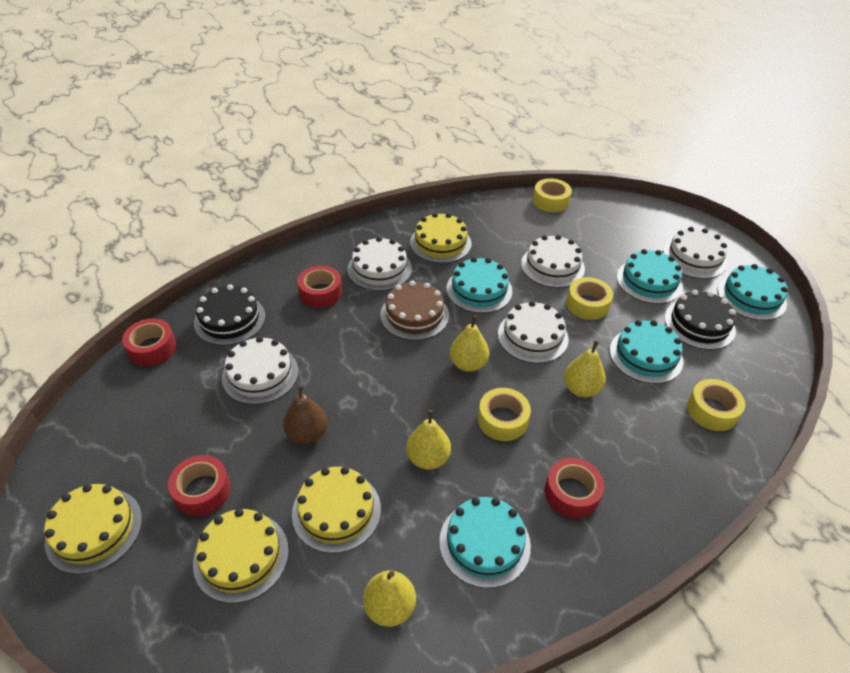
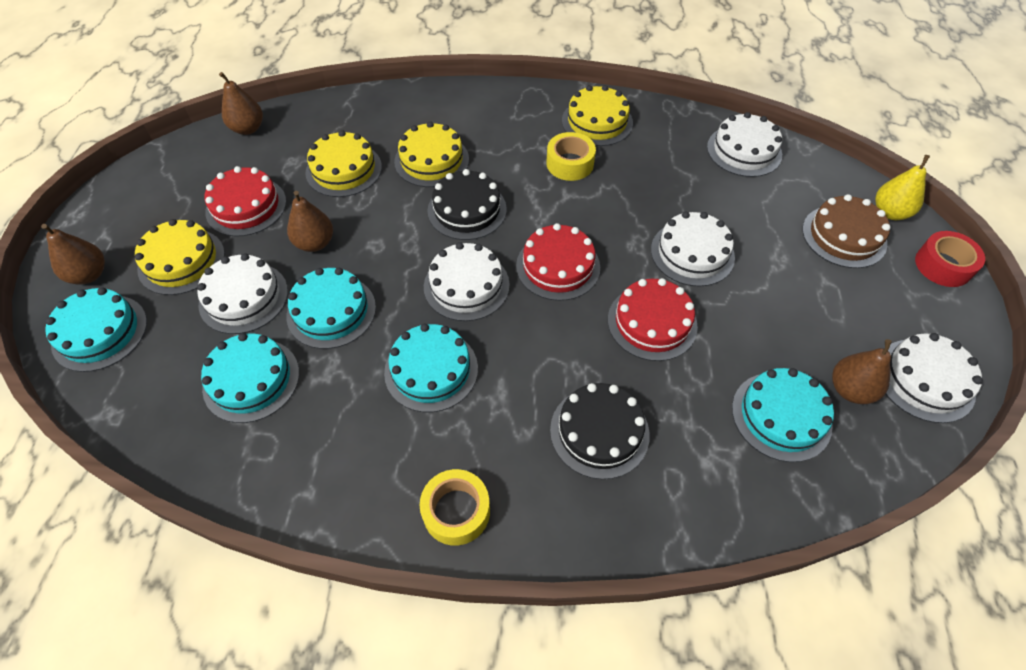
brown pear: [283,385,327,444] = 1 -> [41,224,105,285] [219,72,263,135] [287,191,333,252] [832,339,892,404] = 4
red cake: none = 0 -> [205,166,286,237] [516,223,600,301] [608,278,698,361] = 3
red tape: [122,319,176,366] [168,455,231,516] [297,266,342,308] [545,458,604,518] = 4 -> [915,231,985,287] = 1
yellow pear: [363,570,416,627] [406,410,451,470] [450,315,489,372] [564,340,606,397] = 4 -> [875,155,930,220] = 1
yellow tape: [478,388,531,441] [533,178,572,212] [566,277,613,320] [687,379,745,431] = 4 -> [420,469,490,546] [546,132,596,181] = 2

